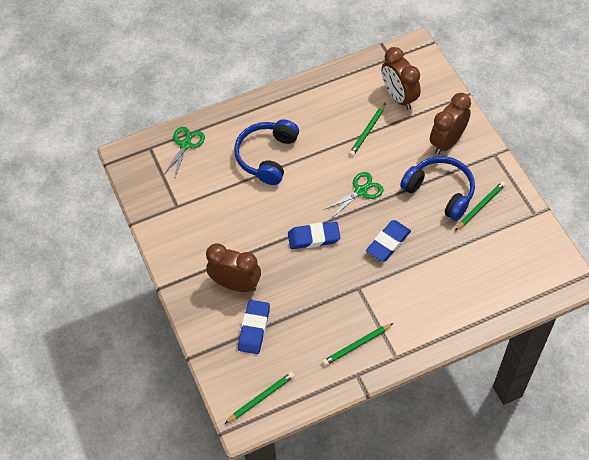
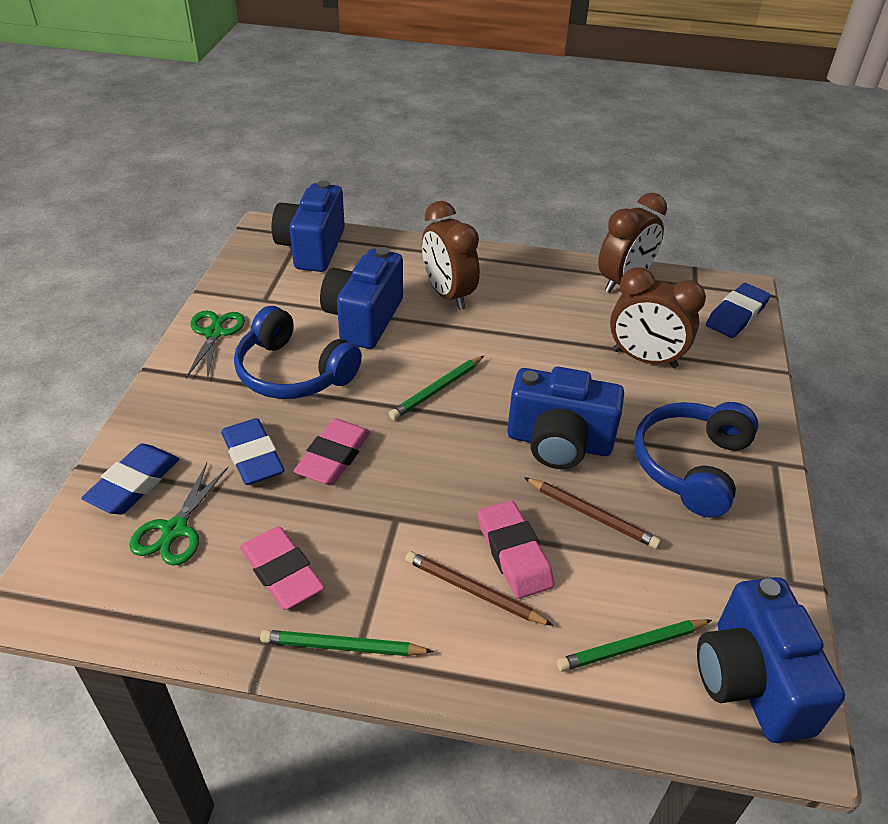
blue camera: none = 0 -> [272,181,345,272] [320,247,403,349] [507,367,624,469] [697,577,845,743] = 4
brown pencil: none = 0 -> [405,551,553,626] [524,477,661,549] = 2
green pencil: [225,372,295,424] [322,323,393,366] [349,103,386,156] [455,181,506,231] = 4 -> [260,630,434,656] [389,356,484,420] [557,619,712,672] = 3
pink eraser: none = 0 -> [240,526,325,609] [294,419,371,485] [478,500,555,599] = 3

